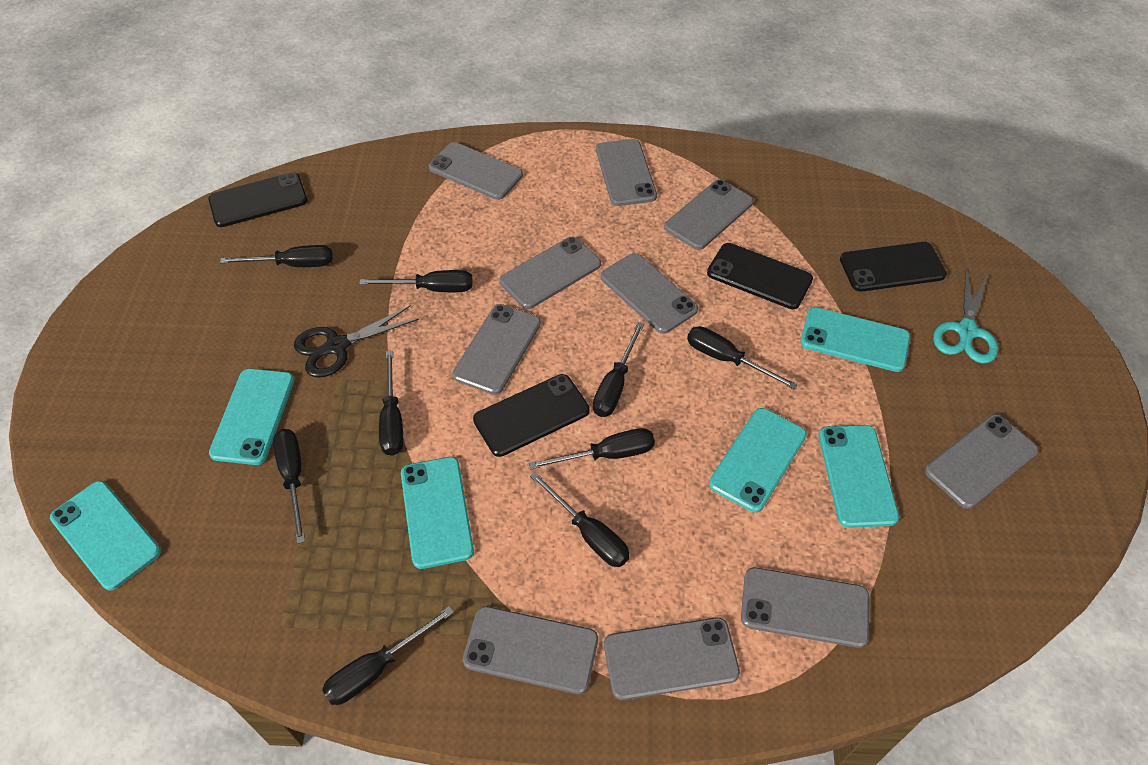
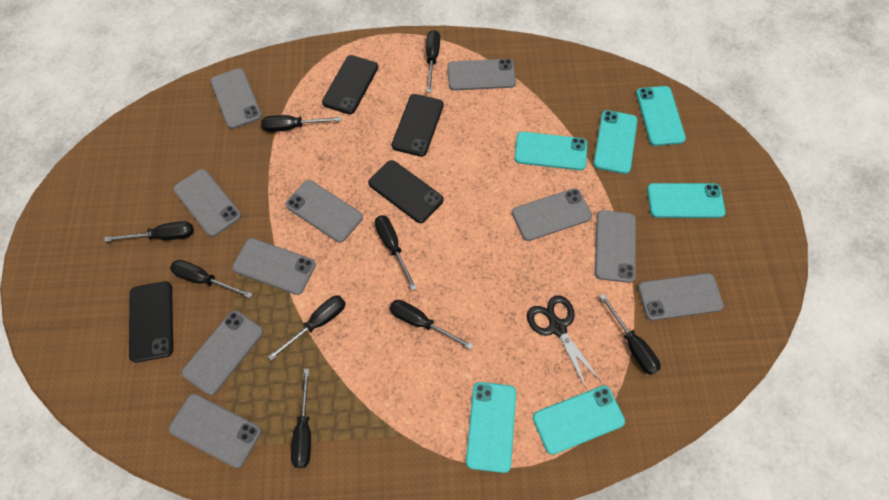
turquoise scissors: [933,269,998,364] = 1 -> none = 0

